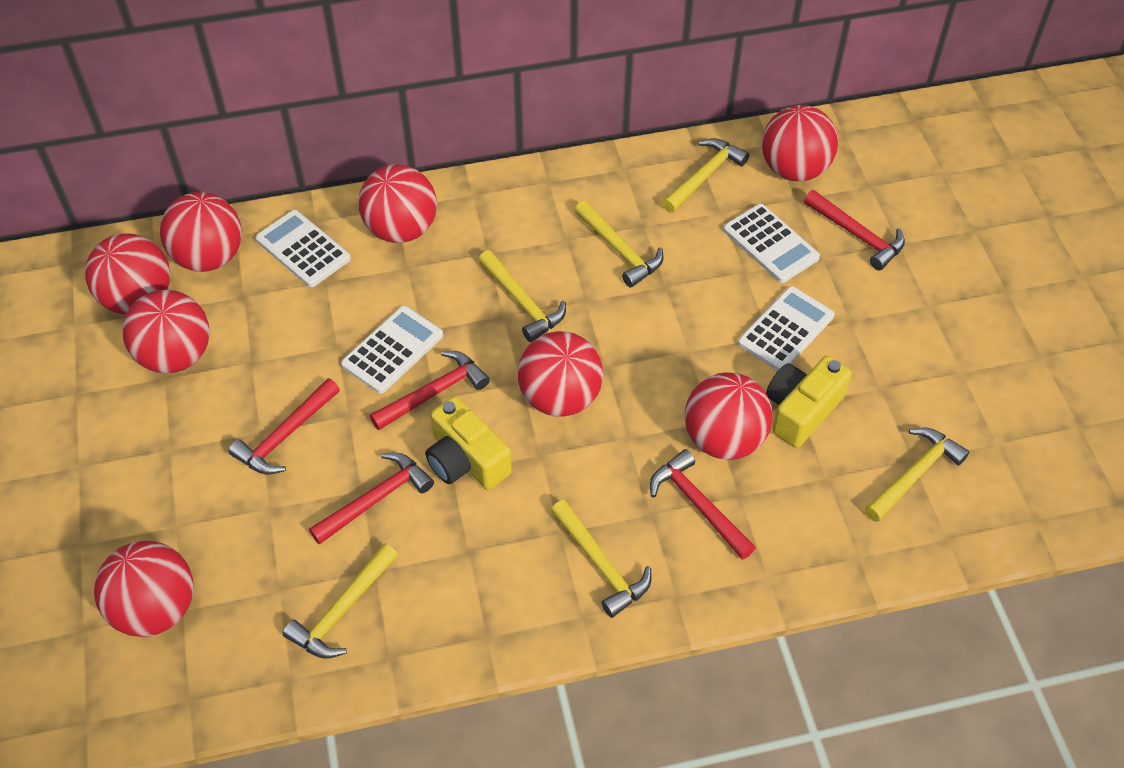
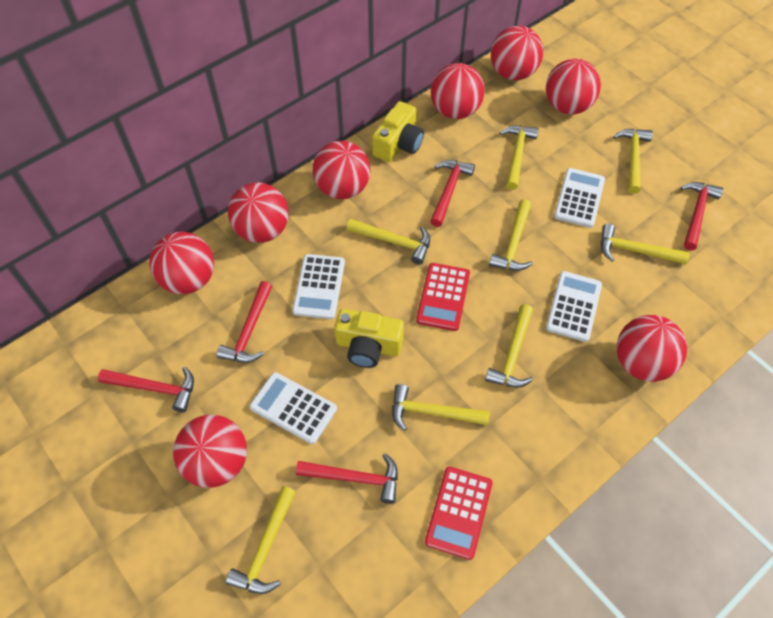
red calculator: none = 0 -> [416,263,470,331] [425,467,493,560] = 2
yellow hammer: [283,543,398,659] [478,250,566,342] [551,500,652,618] [574,201,663,288] [662,138,749,213] [864,427,970,522] = 6 -> [226,486,296,594] [347,219,430,265] [392,384,490,431] [485,304,533,388] [489,199,533,271] [500,126,539,190] [601,224,690,264] [613,129,653,194] = 8

